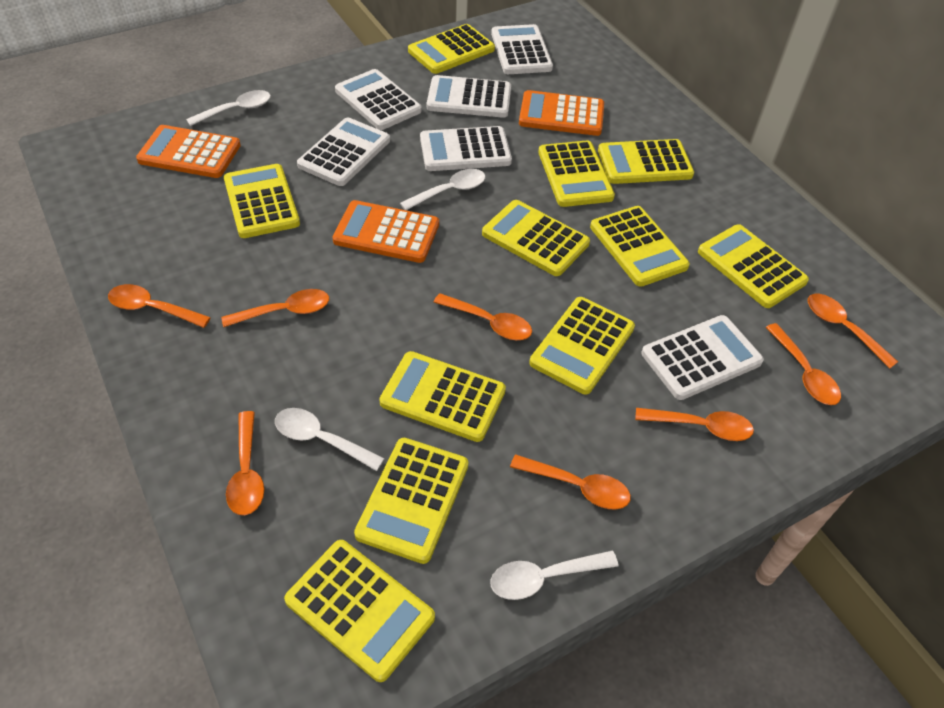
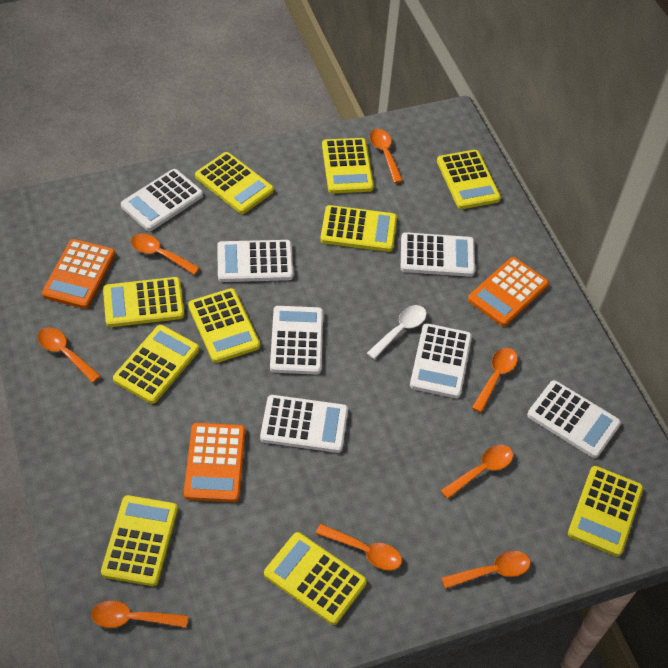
white calculator: [297,117,390,186] [335,69,422,130] [420,126,512,171] [427,75,511,118] [491,24,553,74] [641,315,764,400] = 6 -> [121,169,203,231] [217,240,293,282] [260,395,348,453] [270,306,323,375] [401,232,475,277] [410,323,472,398] [527,380,621,458] = 7
white spoon: [186,90,271,126] [275,408,385,471] [400,169,485,210] [490,551,618,600] = 4 -> [367,305,426,360] = 1
yellow calculator: [224,164,300,238] [284,540,435,682] [354,438,468,564] [379,351,506,442] [408,24,495,74] [482,200,590,276] [529,297,635,394] [538,141,615,207] [590,206,690,287] [598,139,694,184] [698,224,809,308] = 11 -> [101,495,178,586] [103,277,184,327] [113,325,199,404] [188,288,260,363] [195,152,274,214] [264,532,367,625] [320,205,397,252] [322,138,374,193] [437,150,501,209] [568,466,643,557] = 10

